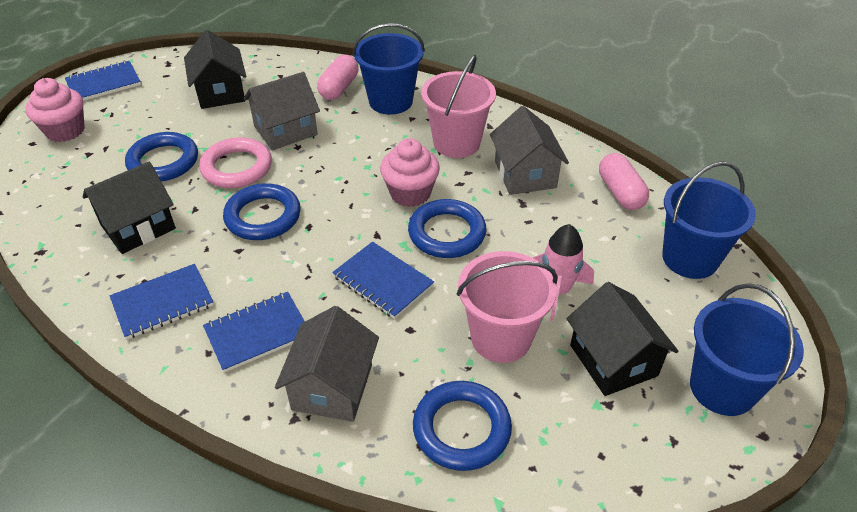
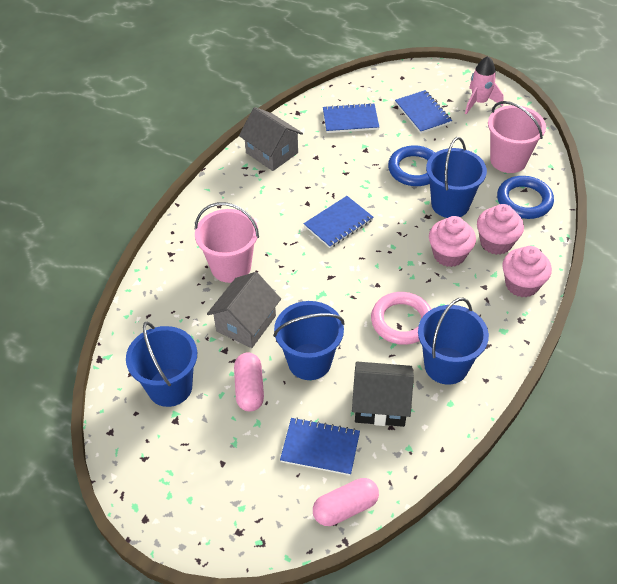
black house: [82,162,176,254] [184,30,246,109] [566,282,679,396] = 3 -> [352,362,414,427] = 1
blue bucket: [353,23,425,115] [662,161,756,279] [690,283,804,416] = 3 -> [126,322,197,407] [273,301,345,380] [418,298,489,385] [426,137,487,218] = 4
blue ring: [125,132,198,181] [223,183,301,240] [408,199,487,258] [413,381,512,471] = 4 -> [388,145,435,186] [497,176,554,219] = 2
grey house: [243,72,320,150] [275,306,379,422] [490,106,569,195] = 3 -> [207,272,281,348] [239,107,303,171] = 2
pink cupcake: [25,78,85,142] [380,138,440,207] = 2 -> [429,216,476,267] [477,204,524,255] [502,246,552,297] = 3

